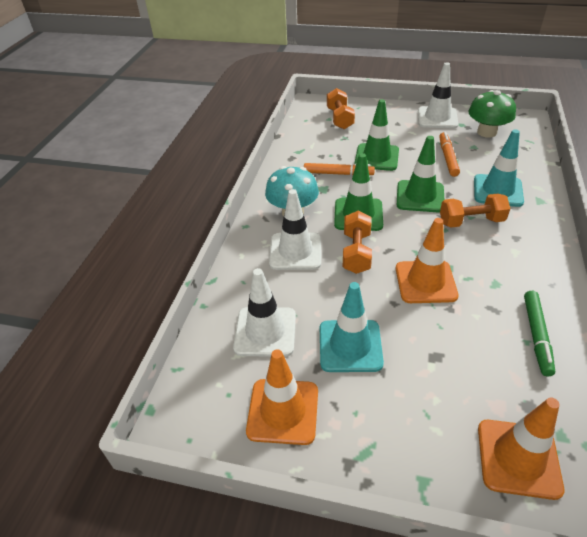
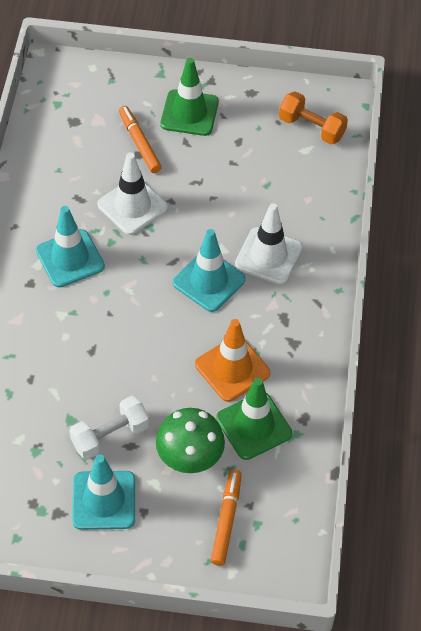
green marker: [524,291,555,376] = 1 -> none = 0
green traffic cone: [334,153,383,231] [354,99,399,171] [397,136,444,212] = 3 -> [161,58,219,136] [216,378,292,460] = 2
orange dumbbell: [327,88,355,129] [342,211,372,274] [440,194,510,228] = 3 -> [279,91,348,144] = 1
orange traffic cone: [246,349,318,445] [396,218,459,303] [478,398,564,500] = 3 -> [195,319,270,402] = 1
turquoise mushroom: [265,166,319,216] = 1 -> none = 0
turquoise traffic cone: [320,282,384,372] [474,129,524,207] = 2 -> [36,206,105,288] [72,454,135,530] [173,229,246,312] = 3
white dumbbell: none = 0 -> [69,396,149,460] = 1
white traffic cone: [233,268,296,357] [269,189,321,270] [418,62,458,128] = 3 -> [97,152,168,235] [235,203,303,285] = 2

